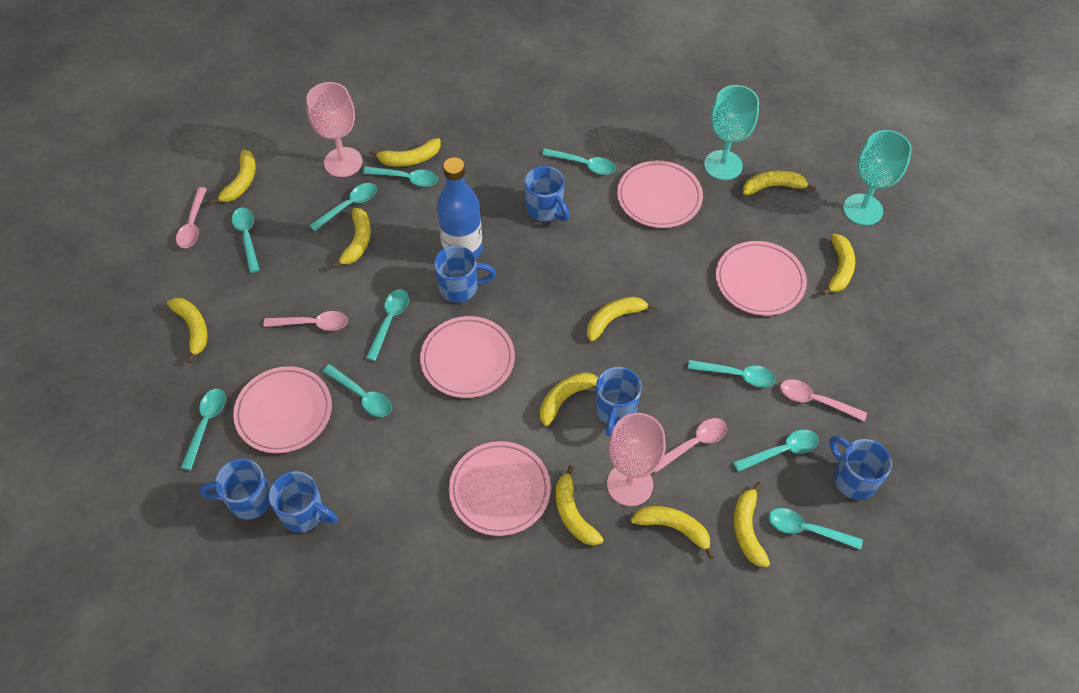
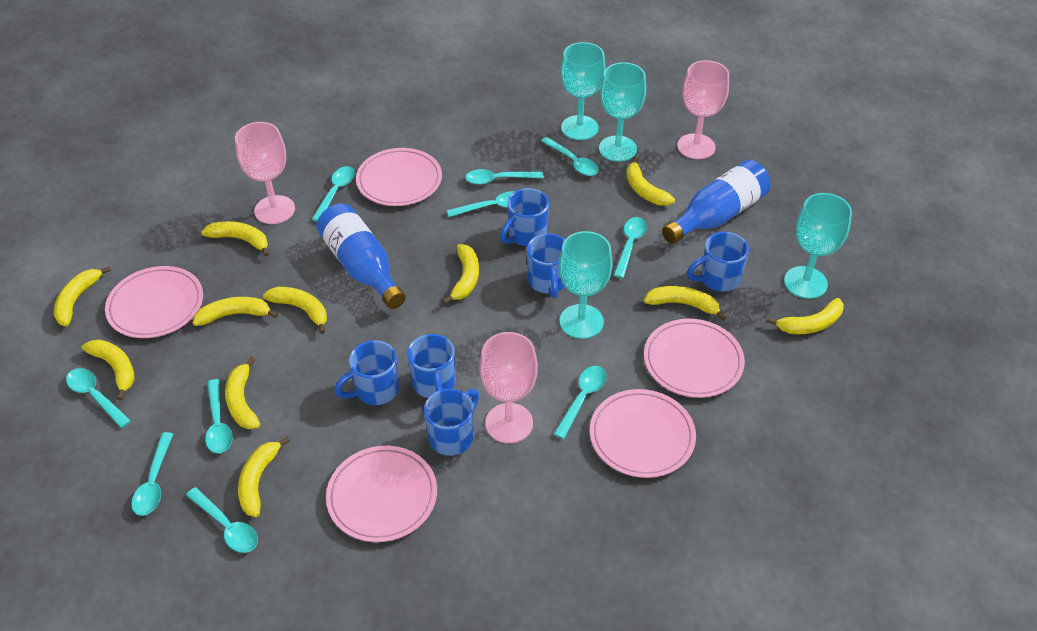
blue bottle: [437,157,483,259] = 1 -> [316,204,406,309] [662,160,771,244] = 2
pink goblet: [306,82,362,177] [607,413,666,506] = 2 -> [235,122,295,224] [479,332,538,443] [677,60,729,159] = 3
pink spoon: [176,187,207,248] [263,311,348,331] [654,418,727,473] [780,379,867,421] = 4 -> none = 0
turquoise goblet: [704,85,759,180] [843,130,912,225] = 2 -> [559,231,613,339] [561,42,606,140] [599,62,646,162] [784,193,852,299] = 4

